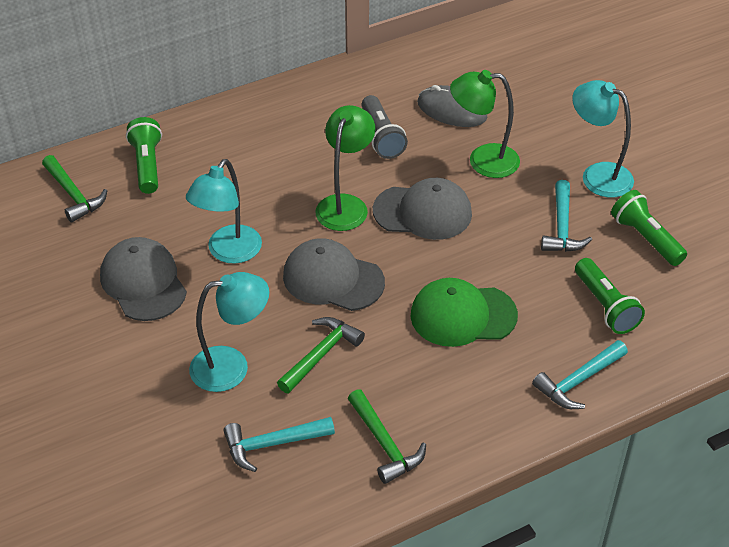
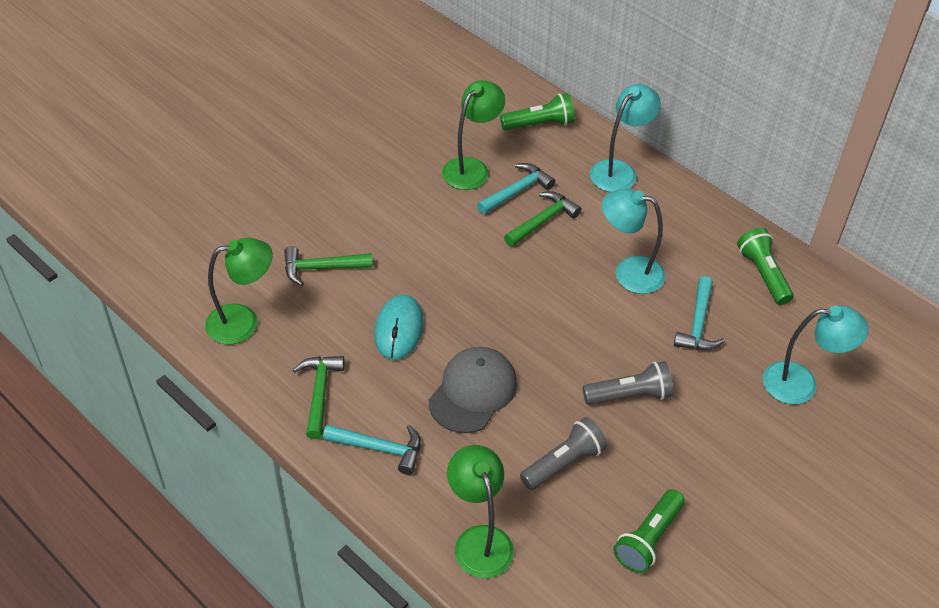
green cap: [411,278,518,347] = 1 -> none = 0
green lamp: [316,105,375,231] [450,70,520,178] = 2 -> [205,238,273,345] [442,80,505,190] [447,445,514,578] = 3
grey cap: [100,237,187,321] [283,238,385,311] [373,178,472,240] = 3 -> [429,347,517,433] = 1
grey flashlight: [361,95,408,159] = 1 -> [520,417,607,490] [583,361,673,405] = 2
grey mouse: [417,85,487,127] = 1 -> none = 0
turquoise mouse: none = 0 -> [374,294,424,360] = 1

